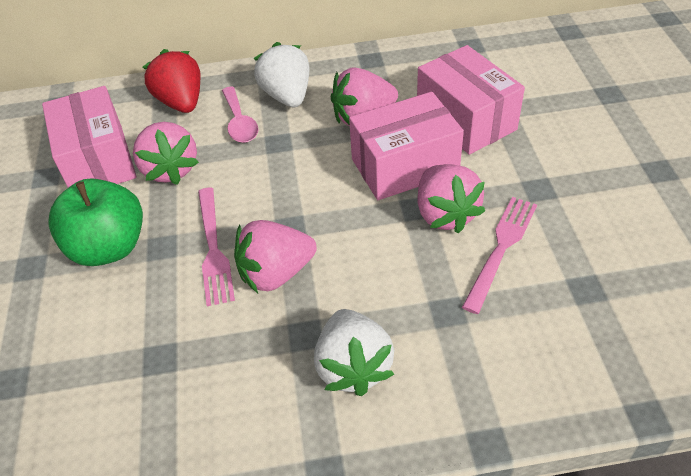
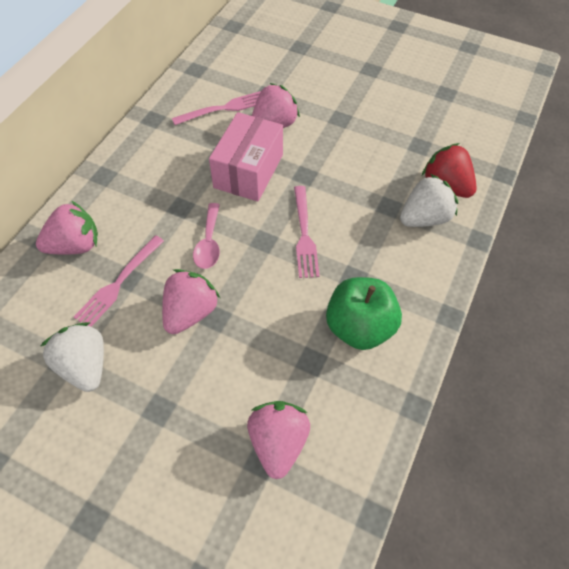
pink box: [42,86,137,188] [349,92,464,200] [417,45,525,155] = 3 -> [209,112,283,201] = 1
pink fork: [198,188,235,307] [462,197,537,314] = 2 -> [74,235,164,327] [172,91,261,125] [294,186,319,278] = 3

